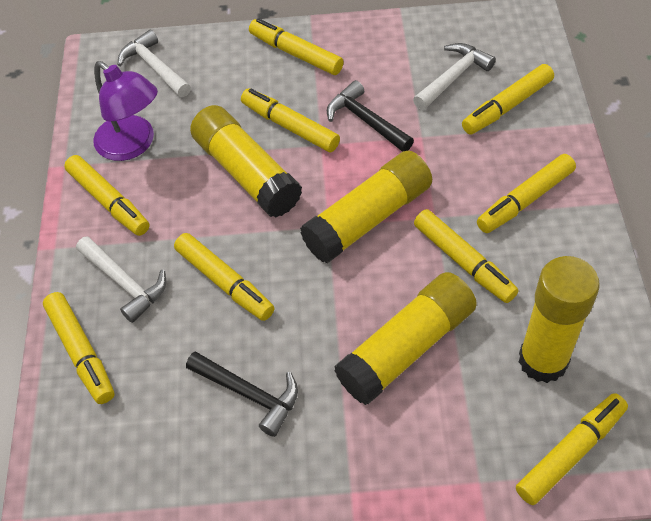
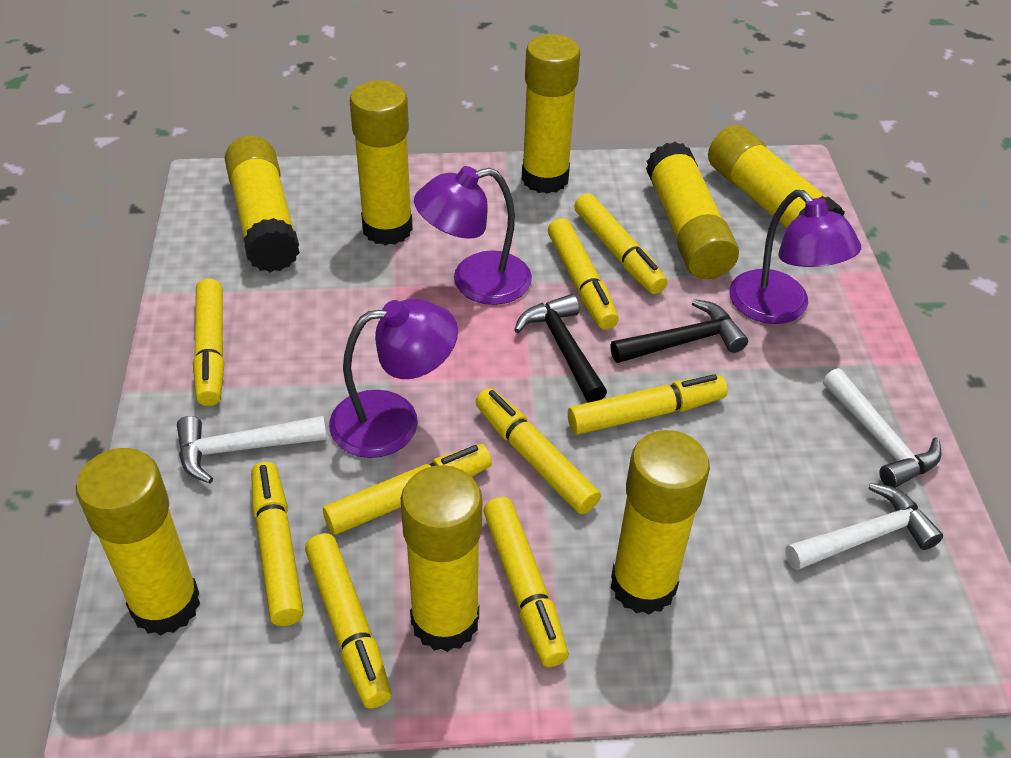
purple lamp: [93,61,158,161] = 1 -> [329,299,458,458] [414,166,532,305] [729,190,861,324] = 3
yellow glue stick: [190,105,302,218] [300,150,432,264] [334,272,477,405] [519,256,600,383] = 4 -> [76,448,200,635] [225,136,300,272] [350,80,413,246] [401,465,482,652] [522,34,580,194] [611,430,710,615] [646,142,739,279] [708,125,845,228] = 8

